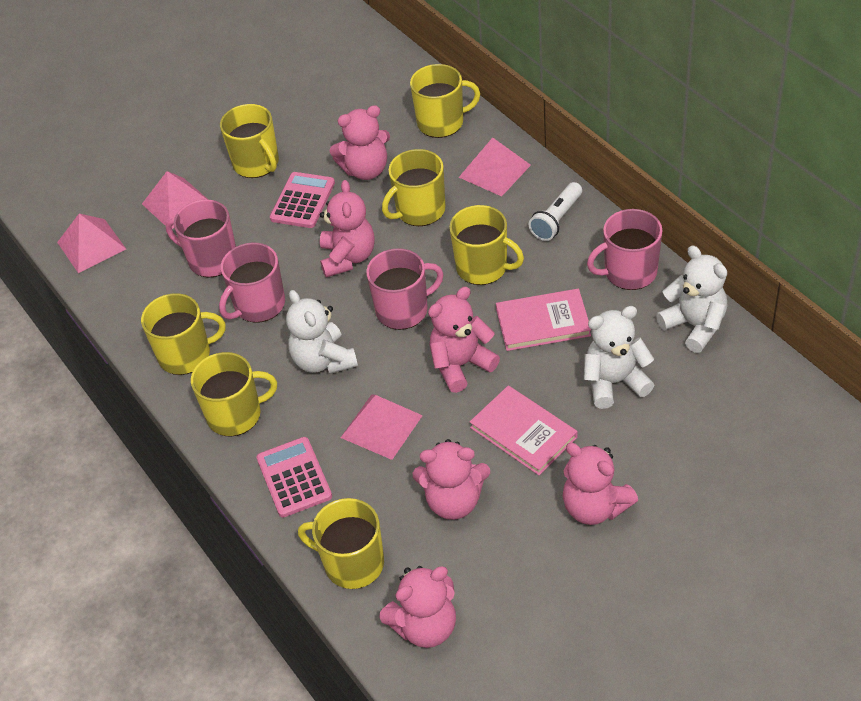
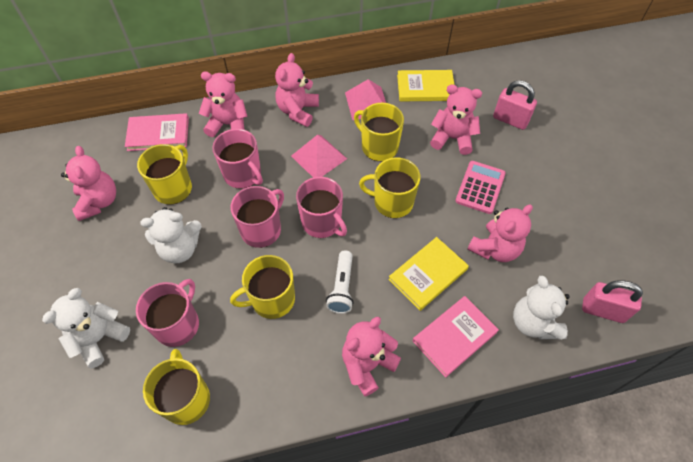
pink calculator: [257,437,332,517] [270,172,335,228] = 2 -> [455,161,506,214] = 1
pink padlock: none = 0 -> [493,80,537,130] [582,281,643,323] = 2
pink pyramid: [57,214,126,273] [142,171,209,229] [340,394,423,460] [459,137,531,196] = 4 -> [291,135,347,177] [345,79,386,120] = 2
yellow book: none = 0 -> [388,237,469,311] [397,70,454,101] = 2
yellow mug: [141,293,225,375] [191,352,277,437] [220,104,279,178] [298,498,384,589] [382,149,445,226] [410,64,480,138] [449,205,524,285] = 7 -> [137,144,192,204] [143,349,210,425] [230,255,295,319] [354,103,404,161] [359,157,420,218] = 5

